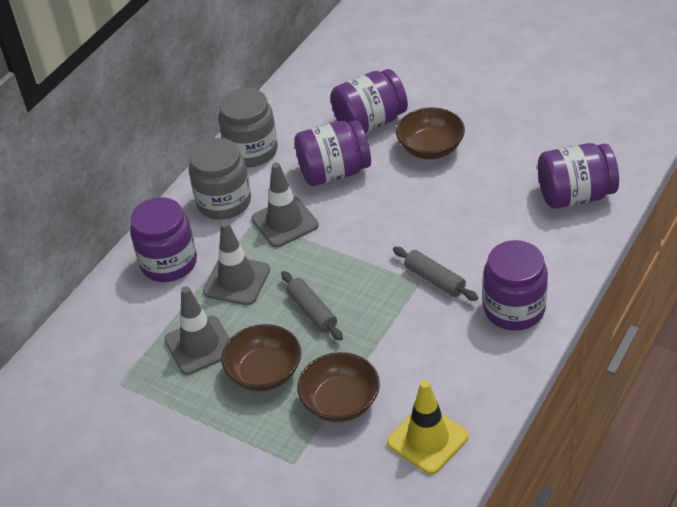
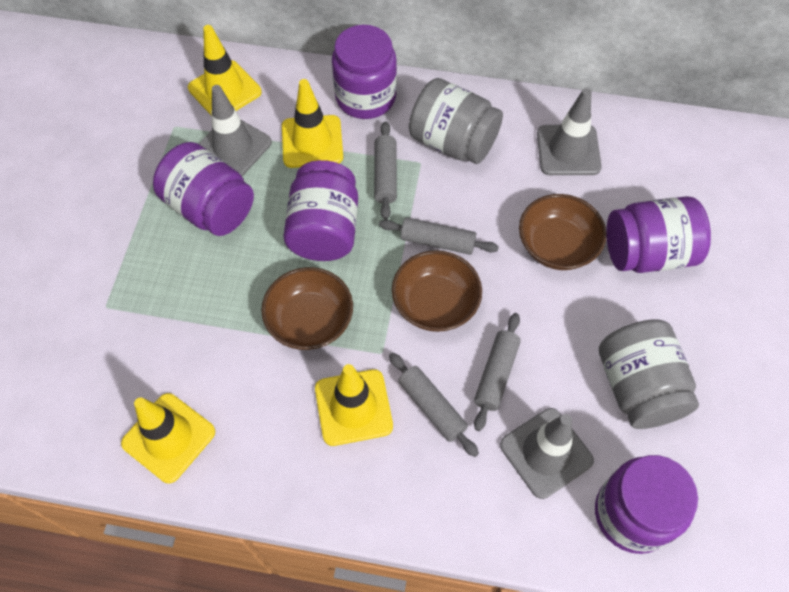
grey rolling pin: [281,271,343,341] [393,247,478,301] = 2 -> [374,121,397,220] [379,217,499,255] [389,352,479,457] [474,313,521,431] = 4
yellow traffic cone: [387,380,469,474] = 1 -> [121,393,215,483] [188,25,262,115] [282,79,343,168] [315,364,393,446] = 4

